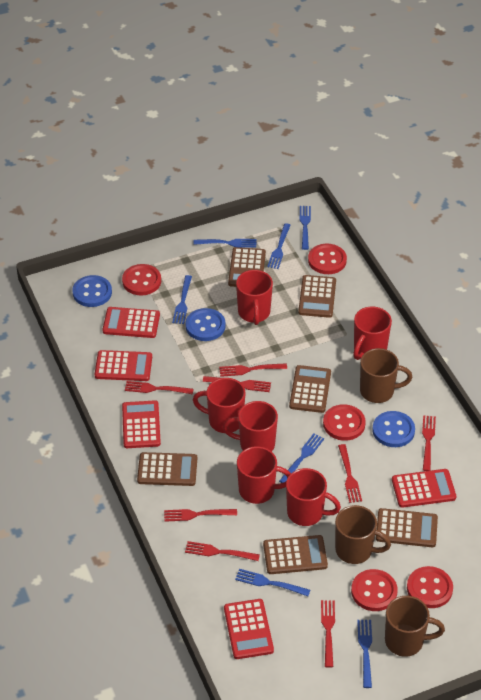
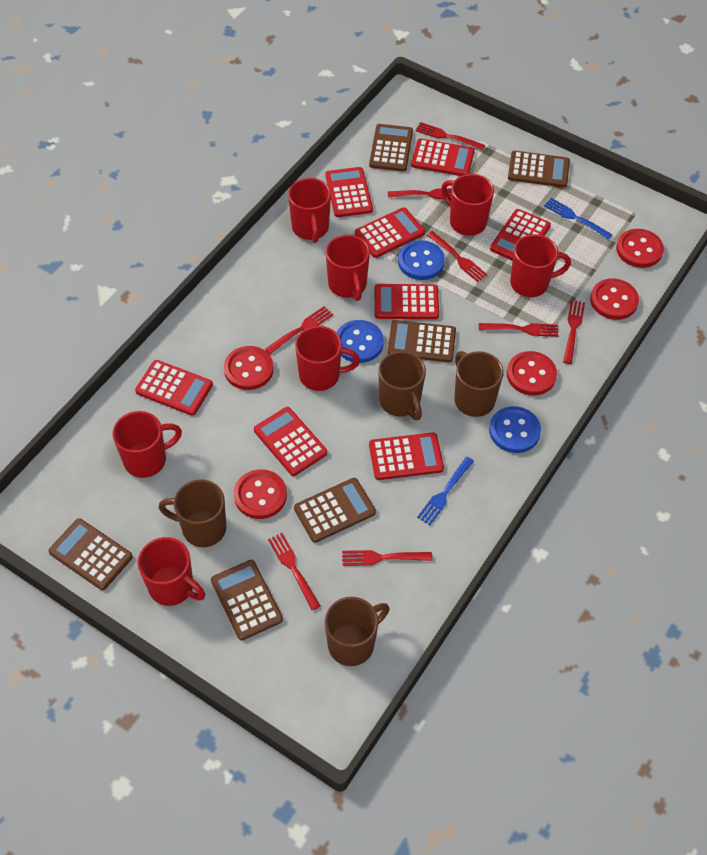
blue fork: [172,275,192,324] [193,239,256,248] [235,569,310,596] [267,223,291,269] [279,433,324,483] [300,206,311,250] [357,620,372,688] = 7 -> [417,457,474,525] [544,198,612,239] = 2
brown mug: [335,505,391,564] [360,348,412,403] [385,596,445,657] = 3 -> [158,479,226,547] [325,597,390,666] [378,351,426,420] [454,351,504,417] = 4
red calculator: [94,350,152,381] [102,307,160,338] [122,400,161,448] [224,599,274,659] [392,469,456,508] = 5 -> [135,360,213,416] [254,407,327,476] [325,167,373,217] [355,207,425,258] [369,432,444,480] [375,284,439,319] [411,139,475,176] [490,209,551,261] = 8
red mug: [193,378,246,433] [223,401,278,451] [236,270,273,325] [237,446,291,504] [286,468,341,526] [353,306,392,360] = 6 -> [113,411,182,478] [138,537,205,606] [288,178,331,243] [295,326,360,391] [326,235,370,301] [441,174,494,236] [510,234,571,297] = 7

